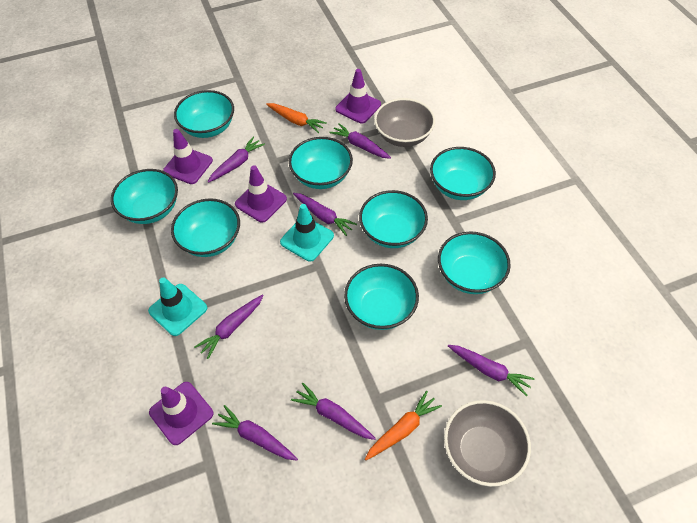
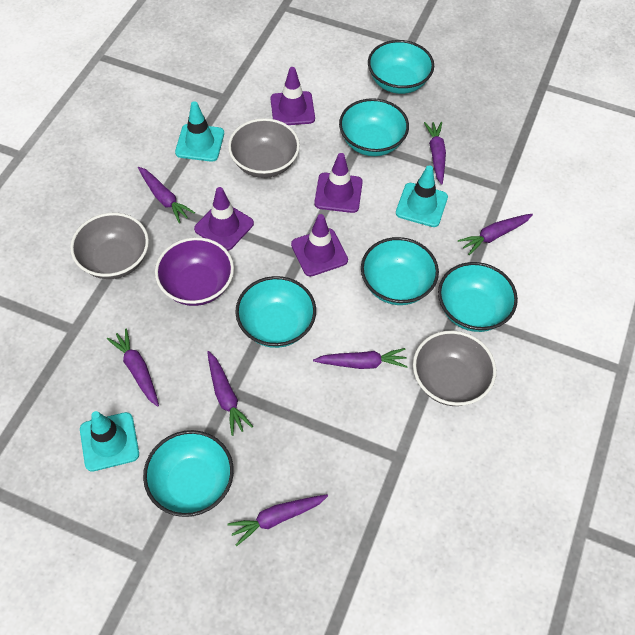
grey bowl: [374,98,435,147] [444,400,531,487] = 2 -> [70,213,149,279] [228,118,300,178] [413,331,496,406] = 3
orange carrot: [266,103,327,133] [365,391,442,460] = 2 -> none = 0
purple bowl: none = 0 -> [155,237,234,306] = 1
turquoise bowl: [111,169,178,224] [171,198,240,257] [174,90,234,138] [289,137,353,189] [344,264,419,330] [359,190,428,248] [430,147,496,200] [438,231,511,294] = 8 -> [143,430,234,517] [235,276,316,348] [339,98,409,156] [361,237,439,305] [368,40,434,94] [438,262,518,332] = 6
turquoise traffic cone: [148,277,207,336] [280,204,334,262] = 2 -> [80,411,139,472] [175,101,224,162] [396,165,448,227] = 3

